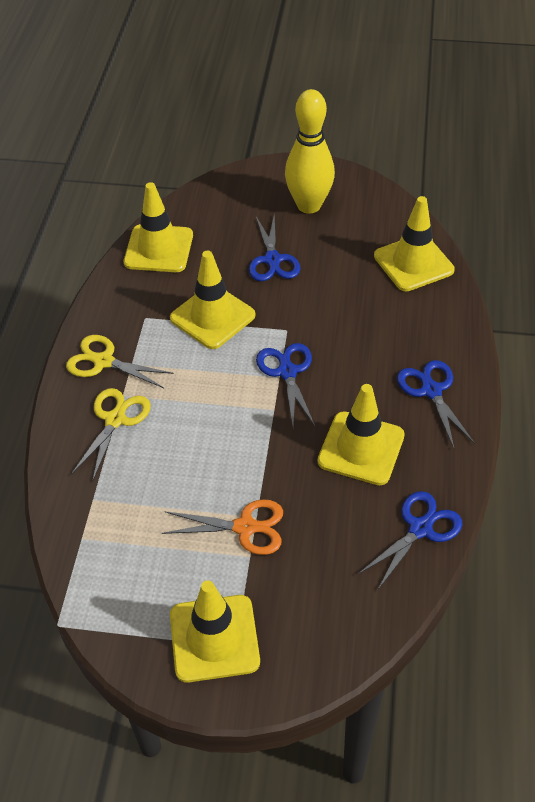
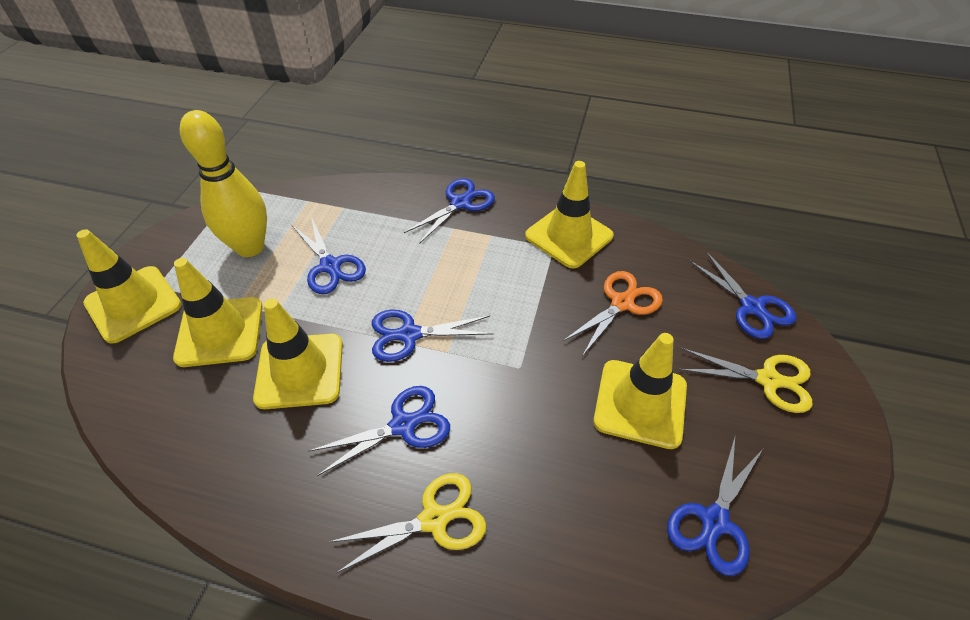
blue scissors: [249,213,300,281] [256,343,315,426] [358,491,462,591] [397,360,475,448] = 4 -> [293,217,366,294] [309,386,450,476] [372,309,493,362] [404,178,495,244] [667,437,763,576] [689,251,797,339] = 6

